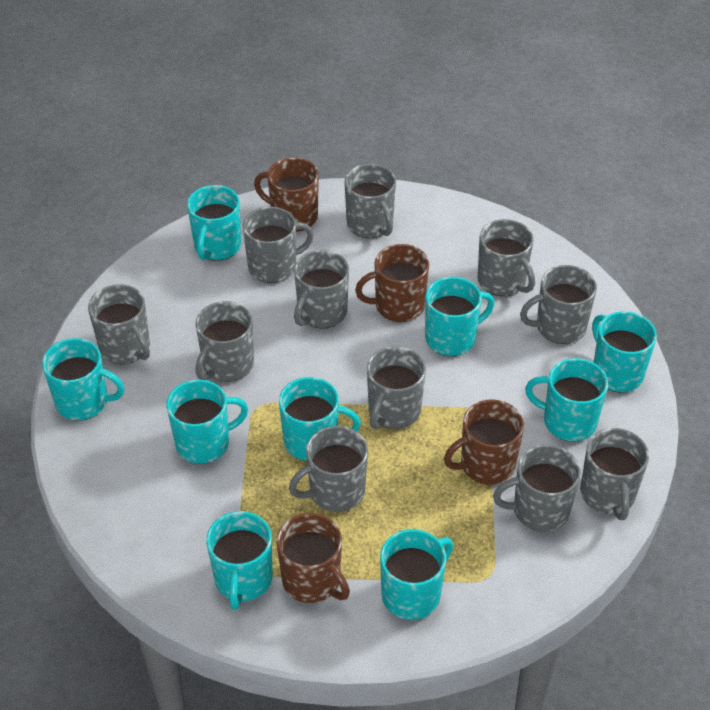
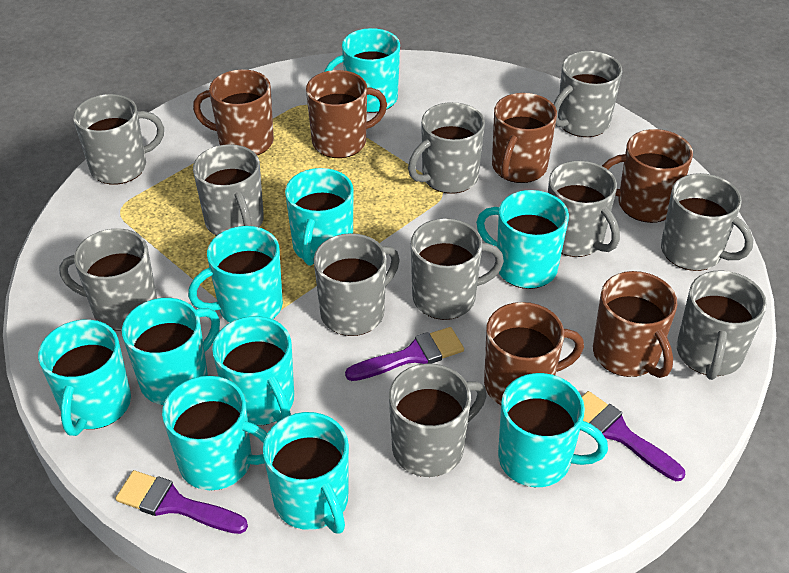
brown mug: [254,157,319,232] [276,513,350,603] [355,244,429,322] [444,399,524,485] = 4 -> [193,69,274,155] [306,70,387,158] [484,302,584,405] [492,93,557,183] [593,271,678,378] [602,129,693,223] = 6
purple brush: none = 0 -> [115,470,248,534] [345,327,464,381] [582,391,685,481] = 3
turquoise mug: [42,338,124,421] [166,380,248,464] [187,185,241,261] [206,511,273,610] [279,377,361,461] [380,529,453,620] [425,277,495,356] [525,358,608,441] [592,311,657,393] = 9 -> [38,319,131,436] [122,298,220,405] [162,376,267,490] [188,226,283,323] [212,316,294,426] [263,412,349,534] [285,168,354,266] [324,28,400,113] [476,190,569,289] [498,373,608,487] = 10

